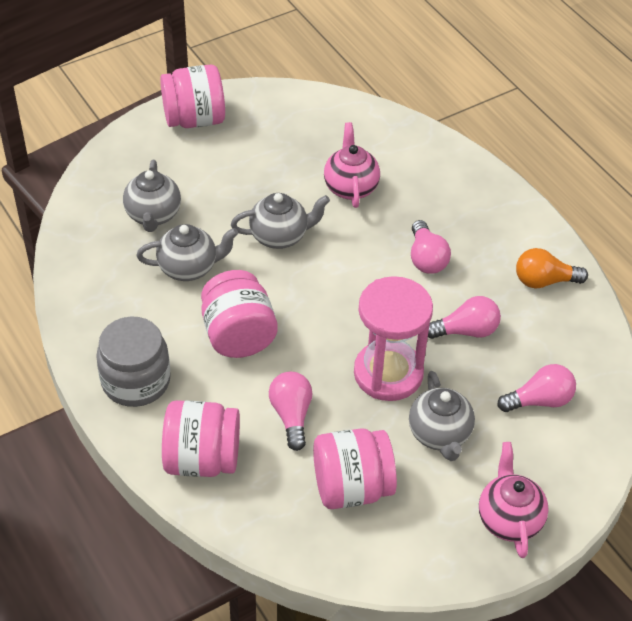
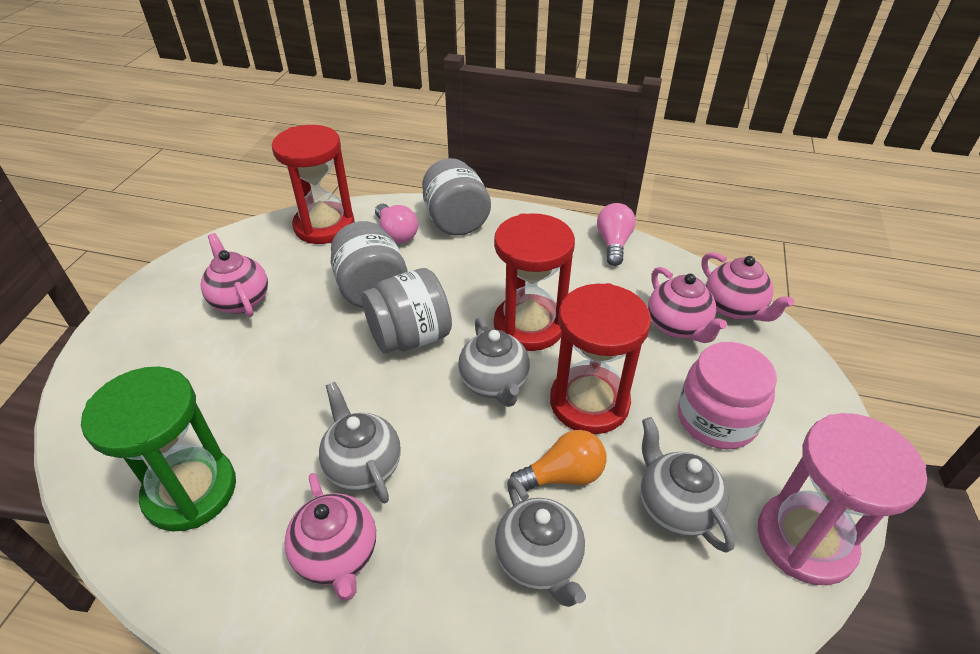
green hourglass: none = 0 -> [81,367,236,531] = 1
grey jar: [96,316,171,407] = 1 -> [331,221,408,308] [362,268,452,354] [422,158,491,236] = 3
pink jar: [160,65,225,128] [162,400,240,477] [201,270,278,358] [313,428,397,509] = 4 -> [678,342,777,449] = 1
pink light bulb: [269,372,313,451] [411,220,451,274] [428,296,501,339] [498,364,576,412] = 4 -> [375,204,418,243] [597,203,636,266] = 2
pink teapot: [324,122,380,208] [479,442,549,558] = 2 -> [201,233,268,317] [284,473,376,601] [648,267,727,343] [702,252,794,322] = 4
red hourglass: none = 0 -> [272,125,355,244] [494,213,575,351] [550,283,651,434] = 3

